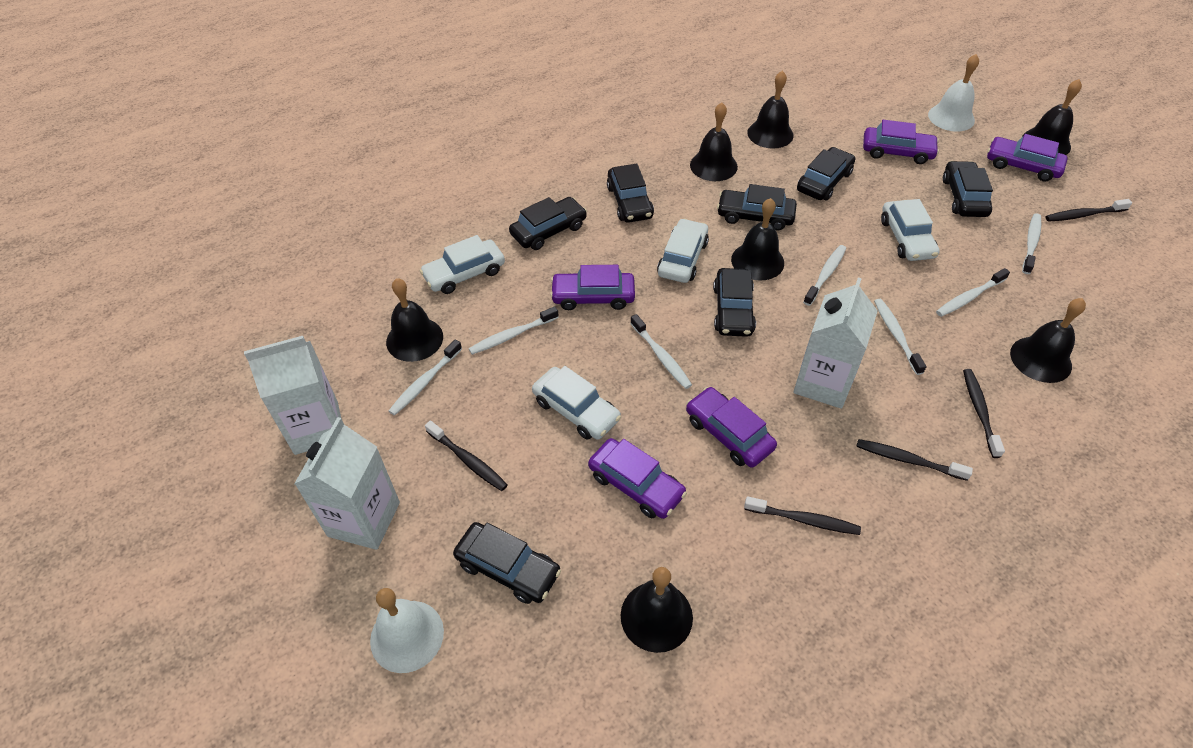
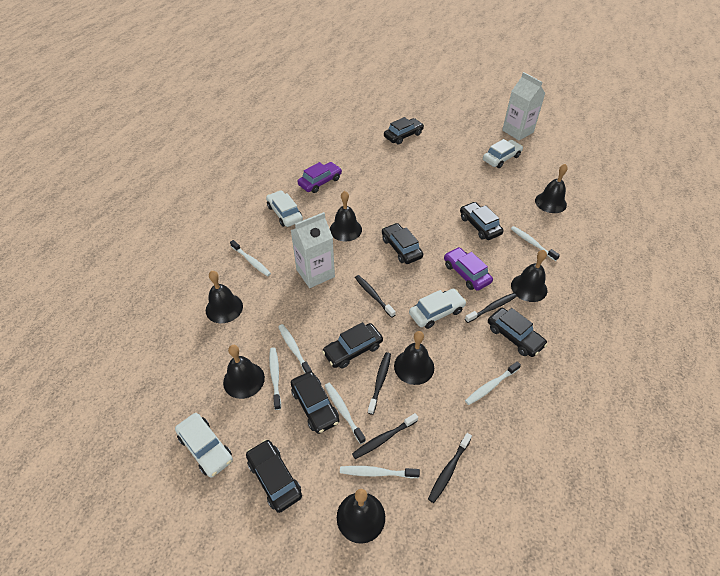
purple car: [550,265,635,310] [588,438,687,519] [686,387,777,468] [863,120,939,164] [987,134,1068,182] = 5 -> [298,162,342,193] [444,247,493,291] = 2
white bell: [370,588,444,673] [928,54,979,132] = 2 -> none = 0
white carton: [244,336,341,455] [294,417,400,550] [793,278,878,409] = 3 -> [291,212,335,288] [502,72,546,140] = 2

